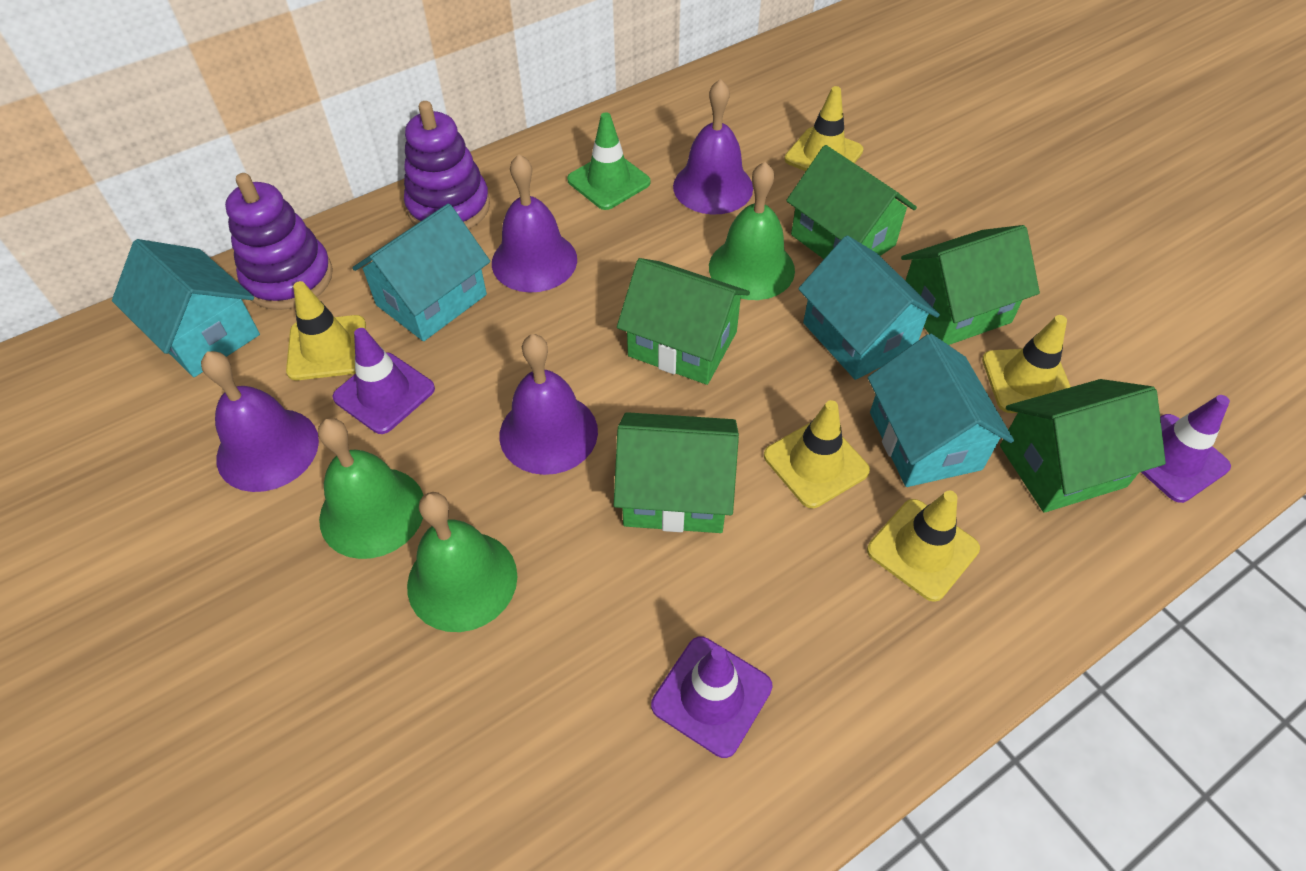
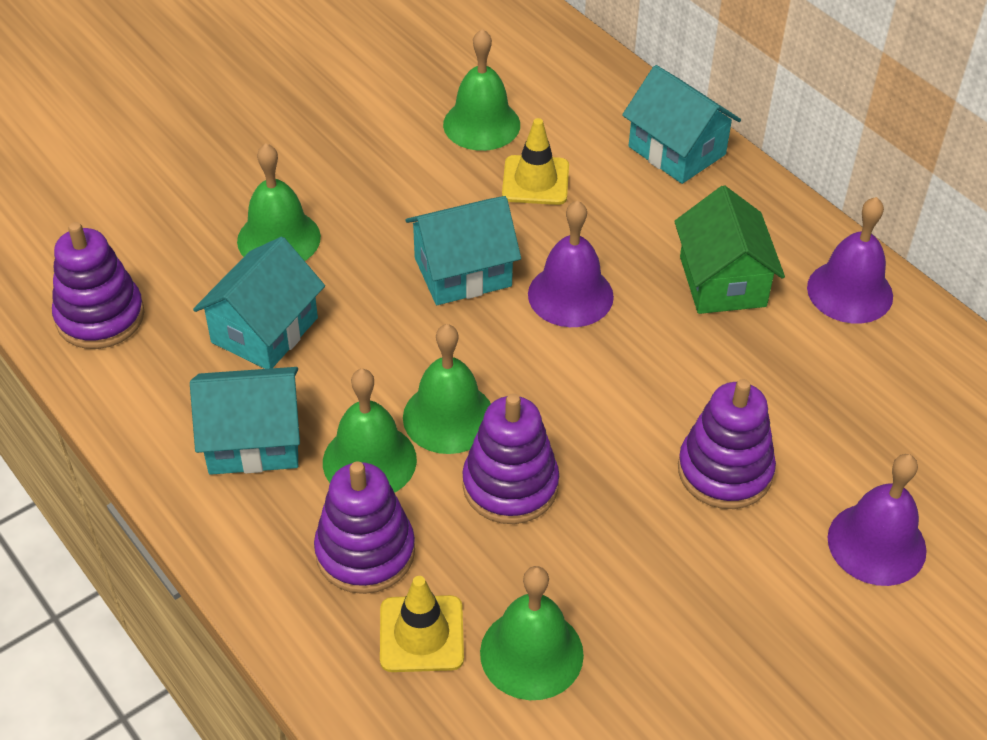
green bell: [318,418,424,559] [407,492,517,632] [709,162,795,300] = 3 -> [237,143,321,261] [323,369,417,493] [403,324,491,454] [443,29,520,151] [480,566,584,700] = 5
green house: [614,412,739,533] [617,258,750,385] [786,145,917,259] [901,225,1040,345] [1000,379,1166,513] = 5 -> [674,185,785,314] = 1
green traffic cone: [567,112,651,210] = 1 -> none = 0
purple bell: [201,351,319,492] [492,154,577,292] [499,334,598,475] [673,79,753,215] = 4 -> [528,200,614,327] [807,197,893,323] [828,454,927,586] = 3
purple stacking toy: [225,173,333,310] [404,101,490,229] = 2 -> [52,222,144,349] [314,461,415,594] [462,393,559,524] [678,379,776,509] = 4
purple traffic cone: [333,328,435,434] [651,637,773,758] [1141,395,1231,503] = 3 -> none = 0
yellow traffic cone: [286,281,366,380] [764,400,870,508] [785,86,863,171] [867,491,980,602] [982,315,1071,413] = 5 -> [380,576,464,672] [502,118,569,205] = 2

